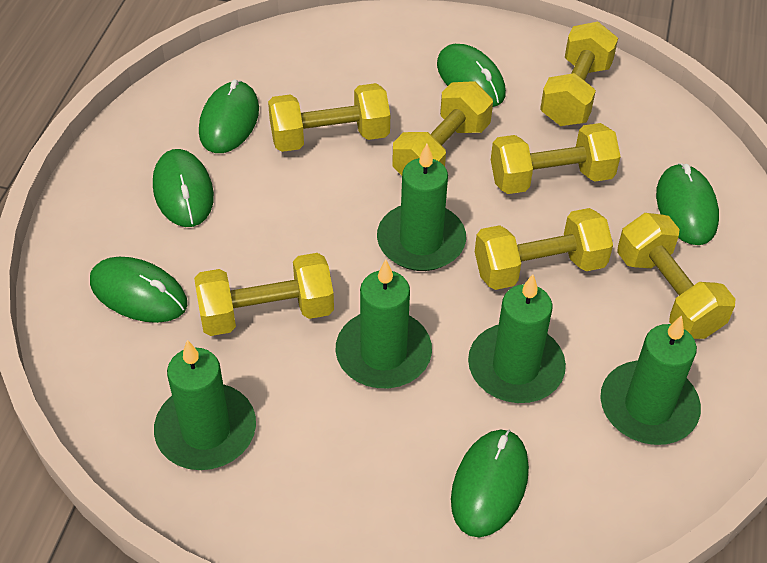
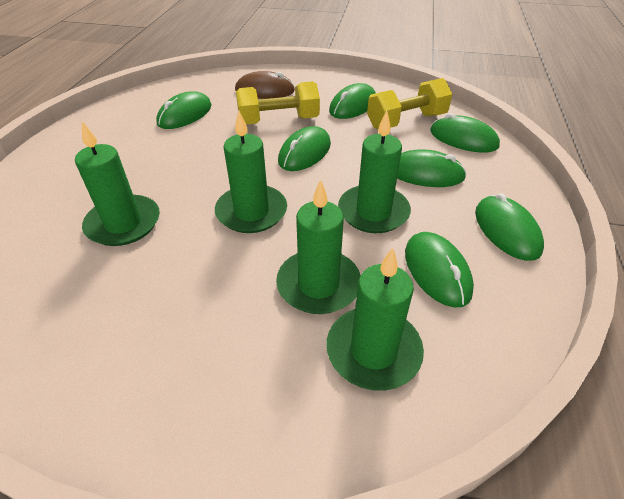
brown mouse: none = 0 -> [235,71,295,99] = 1
green mouse: [90,257,187,323] [153,149,214,227] [199,79,259,153] [437,44,506,107] [451,430,529,537] [656,163,719,245] = 6 -> [156,92,212,129] [278,126,331,171] [329,83,376,119] [397,149,467,187] [405,232,474,307] [430,113,500,153] [475,193,544,261] = 7
yellow dumbbell: [194,253,334,336] [268,83,390,152] [392,81,493,176] [475,208,613,290] [491,123,621,194] [540,22,618,126] [617,213,735,339] = 7 -> [236,81,320,125] [367,78,453,129] = 2

